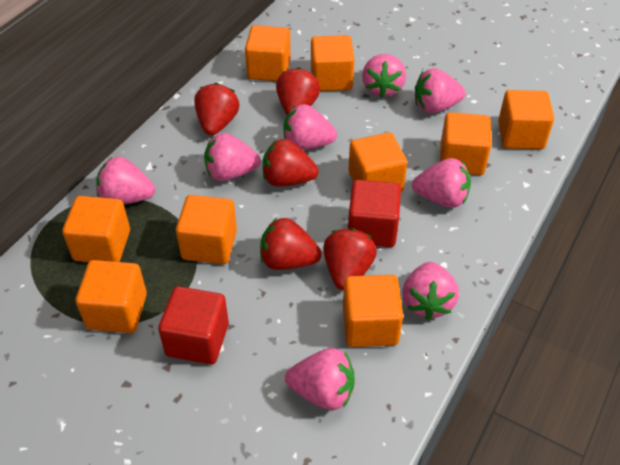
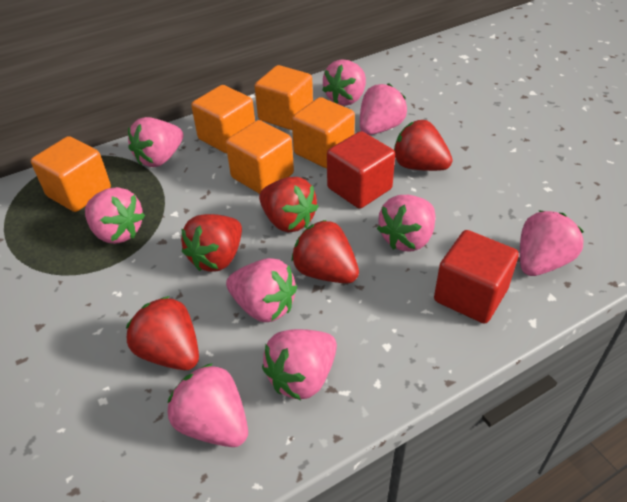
orange cube: [62,196,130,262] [76,260,147,333] [176,195,237,264] [245,25,291,81] [311,35,354,91] [343,275,403,347] [348,132,407,192] [440,112,492,175] [498,90,554,149] = 9 -> [31,136,111,212] [191,85,255,153] [226,120,294,194] [255,65,313,130] [292,97,355,168] = 5
pink strawberry: [96,157,155,204] [204,133,261,181] [283,104,337,150] [285,348,354,410] [362,54,406,98] [402,262,459,320] [412,158,471,208] [415,68,466,113] = 8 -> [85,187,145,244] [128,117,183,167] [168,363,248,447] [226,258,297,322] [262,329,337,400] [322,59,366,106] [360,83,407,135] [377,195,435,251] [520,210,584,276] = 9

